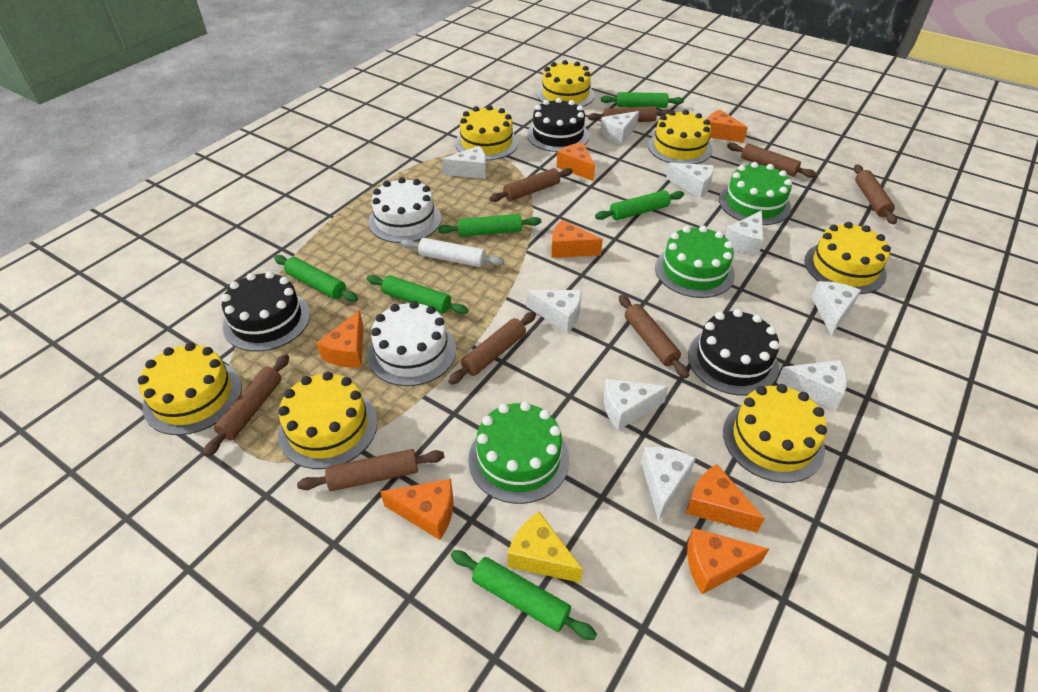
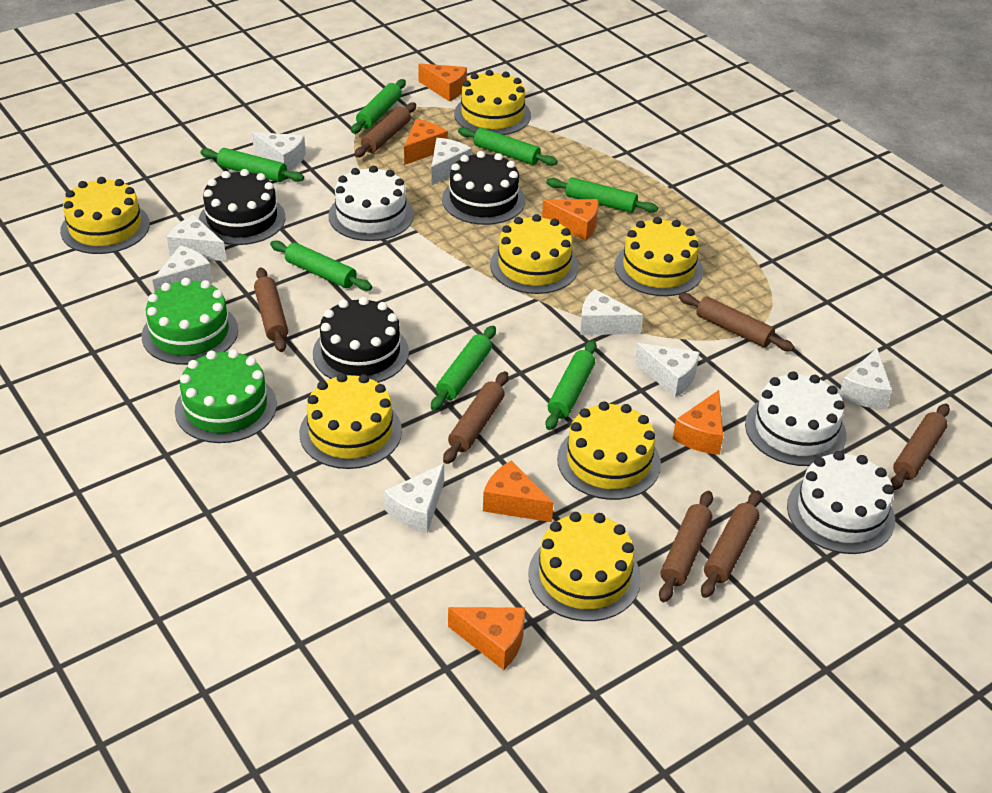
brown rolling pin: [203,354,289,457] [297,449,444,491] [448,312,536,384] [489,168,573,202] [588,106,670,122] [619,295,689,378] [727,143,816,178] [854,165,897,224] = 8 -> [254,267,288,352] [354,103,416,158] [443,371,508,464] [659,491,713,602] [679,293,794,351] [701,490,762,598] [891,404,950,490] = 7
green cake: [469,401,569,504] [655,226,735,298] [719,162,792,225] = 3 -> [142,278,238,365] [175,349,277,443] = 2
green rolling pin: [274,255,358,302] [366,275,468,314] [438,214,541,237] [451,550,597,640] [595,190,684,220] [601,92,684,108] = 6 -> [200,148,304,182] [270,240,372,291] [351,79,406,133] [431,326,496,411] [458,127,558,166] [545,340,597,430] [546,177,658,213] = 7
orange cheese: [317,310,364,368] [380,479,453,540] [551,220,603,258] [557,142,595,181] [686,464,765,533] [687,528,769,594] [707,110,748,143] = 7 -> [404,119,448,165] [418,63,467,102] [448,607,525,670] [483,460,554,522] [542,199,599,241] [673,390,724,455] = 6
white cake: [367,301,456,386] [369,177,442,243] = 2 -> [328,166,414,241] [745,371,847,466] [787,451,895,554] = 3
white cheese: [442,146,486,179] [526,290,581,333] [600,111,639,145] [604,379,669,430] [641,447,696,521] [666,163,714,198] [725,210,764,256] [776,360,847,410] [812,281,861,335] = 9 -> [153,245,213,292] [167,215,226,261] [252,132,306,171] [384,464,444,533] [431,138,472,186] [580,289,643,335] [634,343,700,397] [839,348,892,409] = 8
white rolling pin: [401,238,504,267] = 1 -> none = 0
yellow cheese: [508,512,583,583] = 1 -> none = 0

